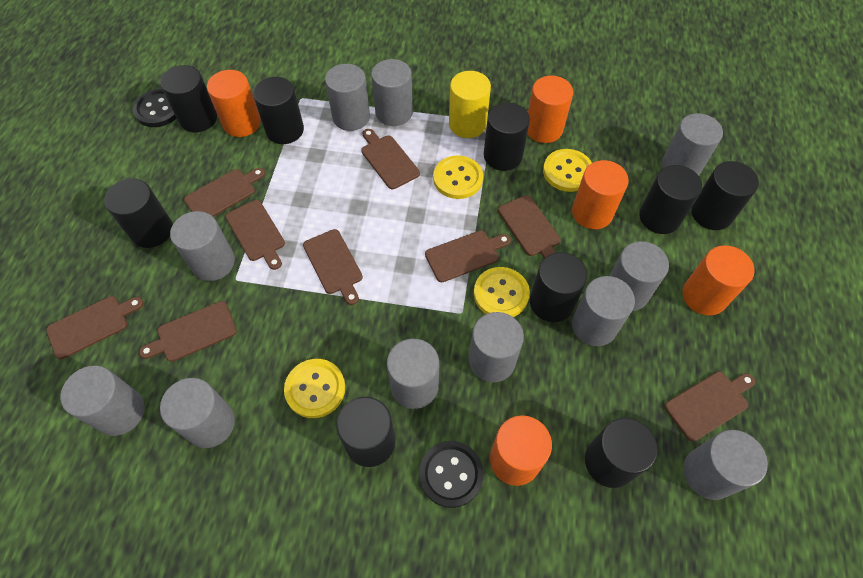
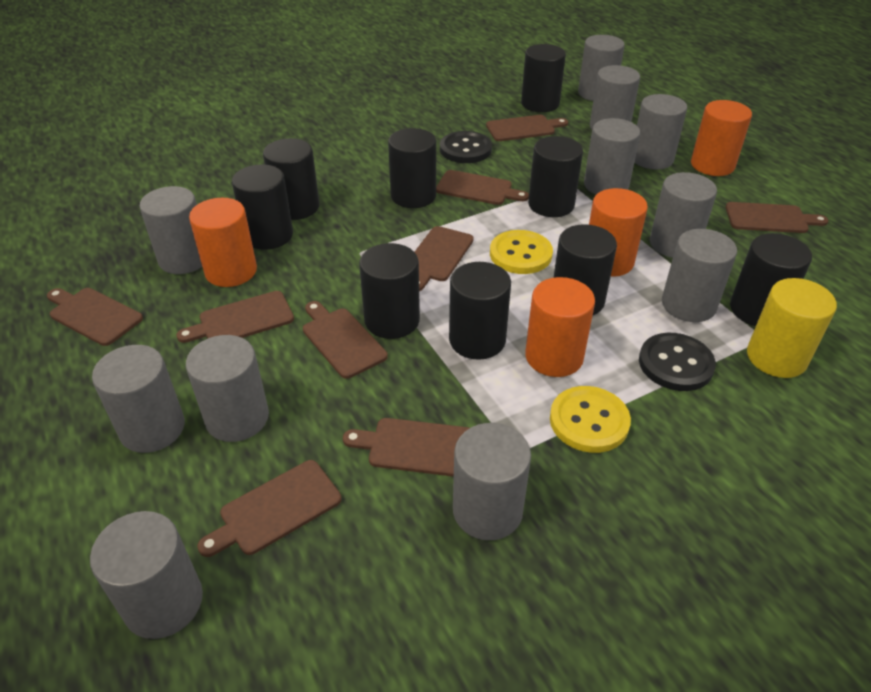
orange cylinder: [207,70,261,137] [490,415,552,486] [527,76,573,143] [572,160,629,229] [682,245,755,316] = 5 -> [189,198,257,287] [525,277,595,377] [589,188,648,277] [691,100,752,176] = 4
yellow button: [284,359,345,418] [433,155,483,199] [474,267,530,317] [543,149,592,192] = 4 -> [490,230,553,274] [550,386,631,453] = 2

